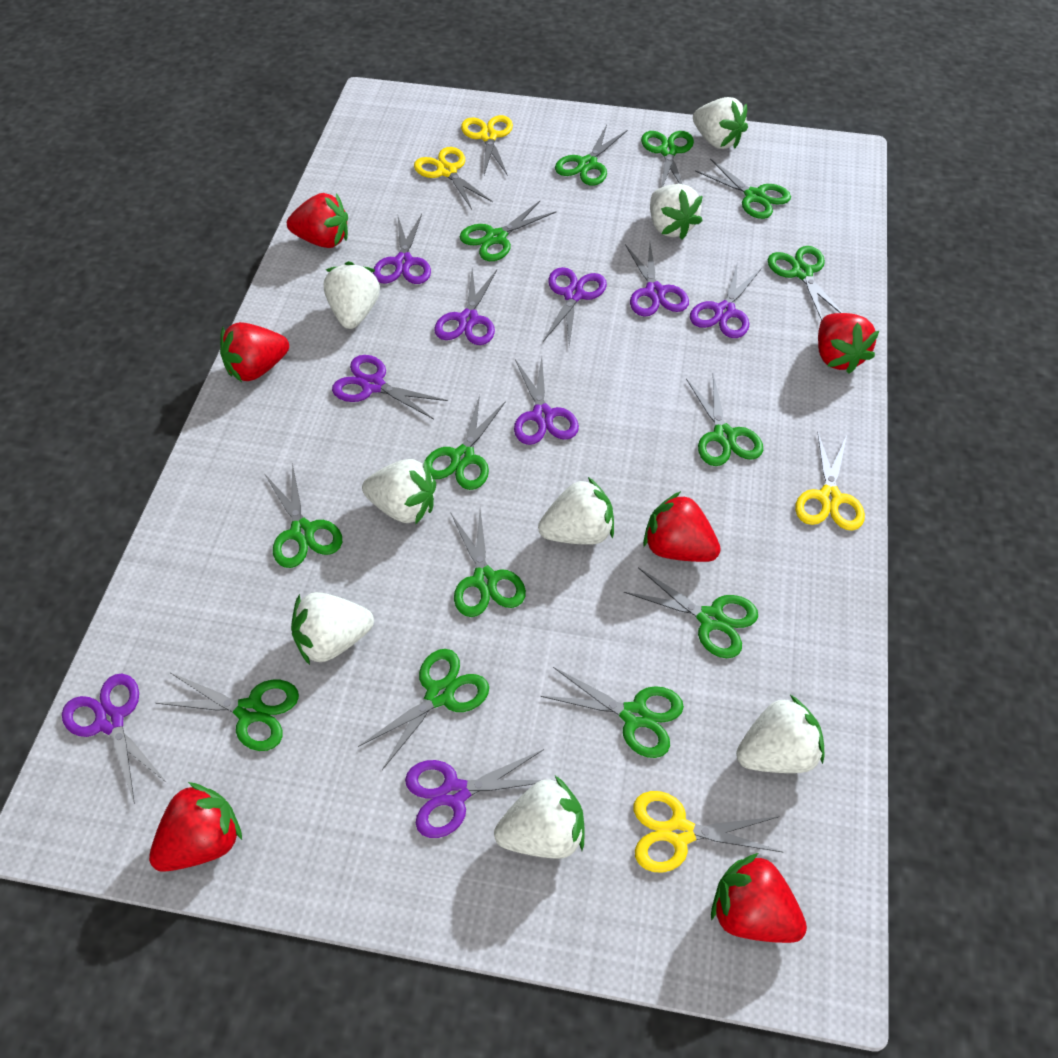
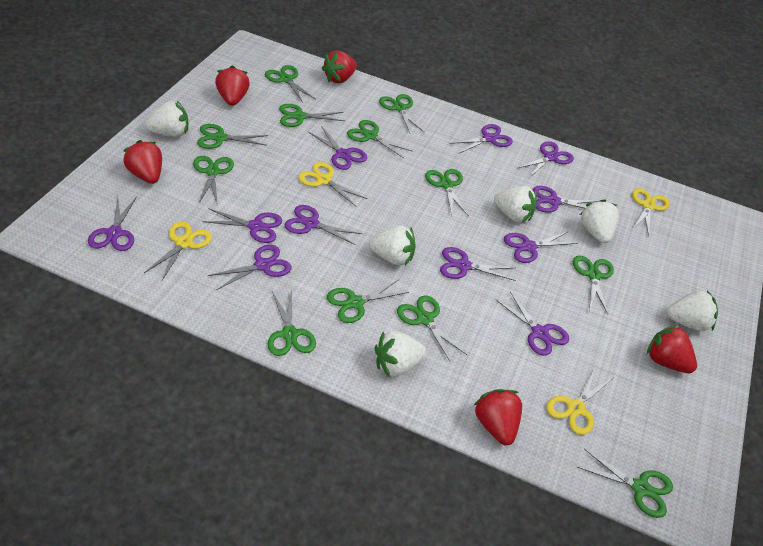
green scissors: [156,673,299,751] [264,463,342,568] [358,649,489,770] [425,395,506,490] [451,509,526,617] [459,201,557,261] [541,667,684,758] [555,125,628,185] [624,567,758,658] [641,131,694,187] [686,375,763,466] [695,159,791,219] [768,246,842,321] = 13 -> [193,156,234,205] [197,124,268,149] [265,65,315,103] [268,290,316,356] [279,104,344,127] [327,280,409,323] [347,120,412,158] [379,94,425,133] [397,296,467,361] [425,169,469,216] [573,255,614,314] [577,449,673,518] = 12
purple scissors: [62,674,168,804] [332,355,448,419] [373,214,431,284] [405,749,555,838] [434,269,497,345] [514,357,579,445] [543,267,607,347] [625,243,689,317] [690,261,762,338] = 9 -> [88,197,137,251] [202,208,282,243] [208,245,292,290] [285,205,363,245] [308,126,367,170] [440,247,516,281] [449,124,513,154] [496,292,569,356] [504,232,577,263] [518,141,574,178] [533,186,598,213] = 11
red strawberry: [149,782,242,872] [220,322,289,382] [287,193,348,248] [643,491,721,562] [711,853,807,943] [818,313,879,374] = 6 -> [123,140,162,184] [215,66,250,106] [321,51,357,83] [473,389,522,446] [647,325,697,373] = 5
white strawberry: [291,592,374,665] [324,261,380,329] [362,459,436,525] [494,776,585,859] [538,477,614,545] [650,184,702,240] [693,97,748,149] [736,695,825,773] = 8 -> [145,101,188,137] [369,225,415,266] [375,331,426,377] [494,186,537,223] [580,199,619,243] [667,290,718,331] = 6

